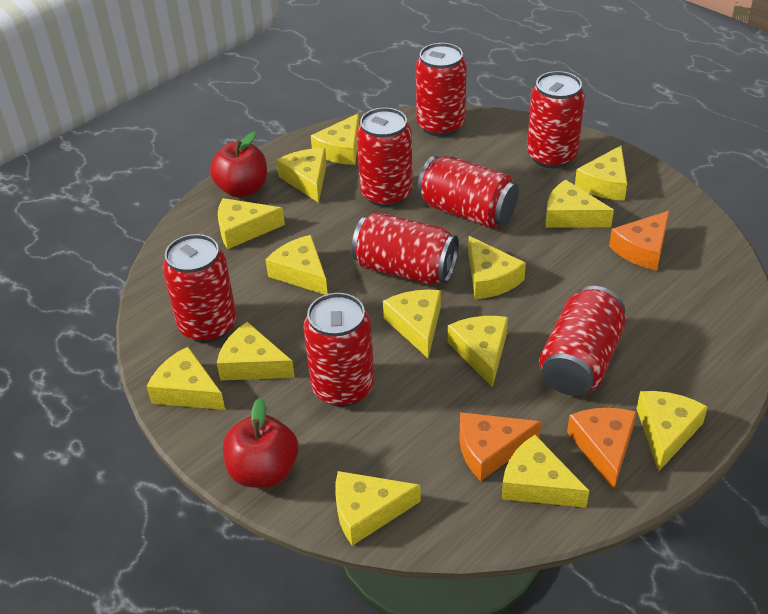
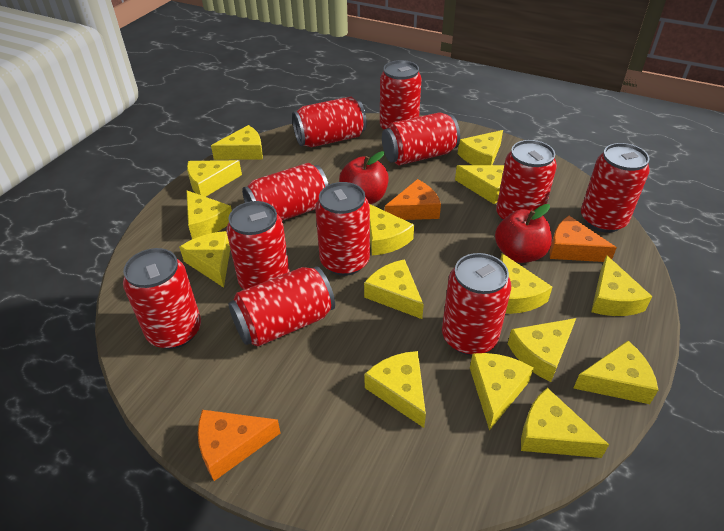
red can: [163,234,237,343] [303,293,375,407] [352,212,459,285] [356,108,413,207] [416,43,467,137] [417,155,519,228] [527,71,585,168] [539,286,626,396] = 8 -> [123,248,201,349] [226,201,290,290] [229,266,335,347] [242,163,329,221] [292,97,367,147] [315,182,370,276] [380,60,422,129] [382,112,460,165] [442,253,511,355] [496,140,557,220] [581,143,650,233] = 11
yellow cheese: [147,347,225,410] [217,322,295,380] [218,198,285,249] [266,235,328,295] [276,148,327,203] [311,113,359,165] [335,471,421,546] [383,290,441,358] [448,316,508,388] [468,236,526,299] [502,435,589,508] [545,179,614,228] [575,146,627,201] [636,391,708,472] = 14 -> [179,231,230,288] [186,190,232,239] [187,160,242,197] [211,125,263,160] [364,259,424,319] [364,351,426,428] [369,204,414,256] [455,165,504,204] [458,130,503,165] [470,353,534,431] [500,253,552,314] [508,318,576,382] [521,388,609,458] [573,341,658,404] [591,255,652,316] = 15

